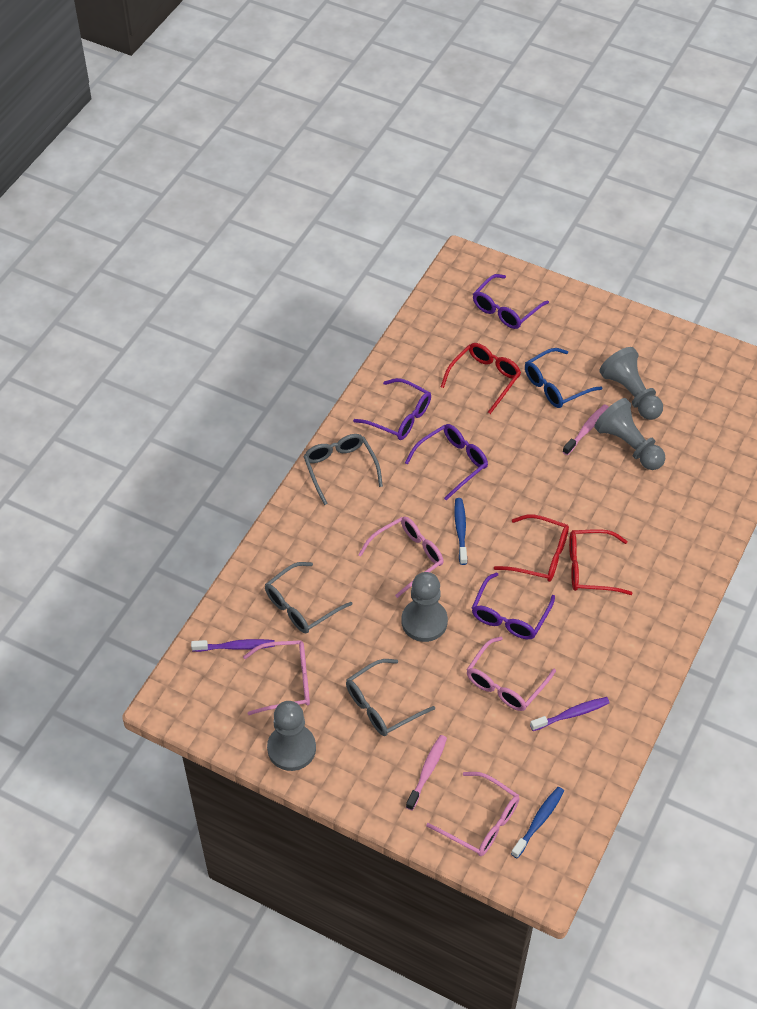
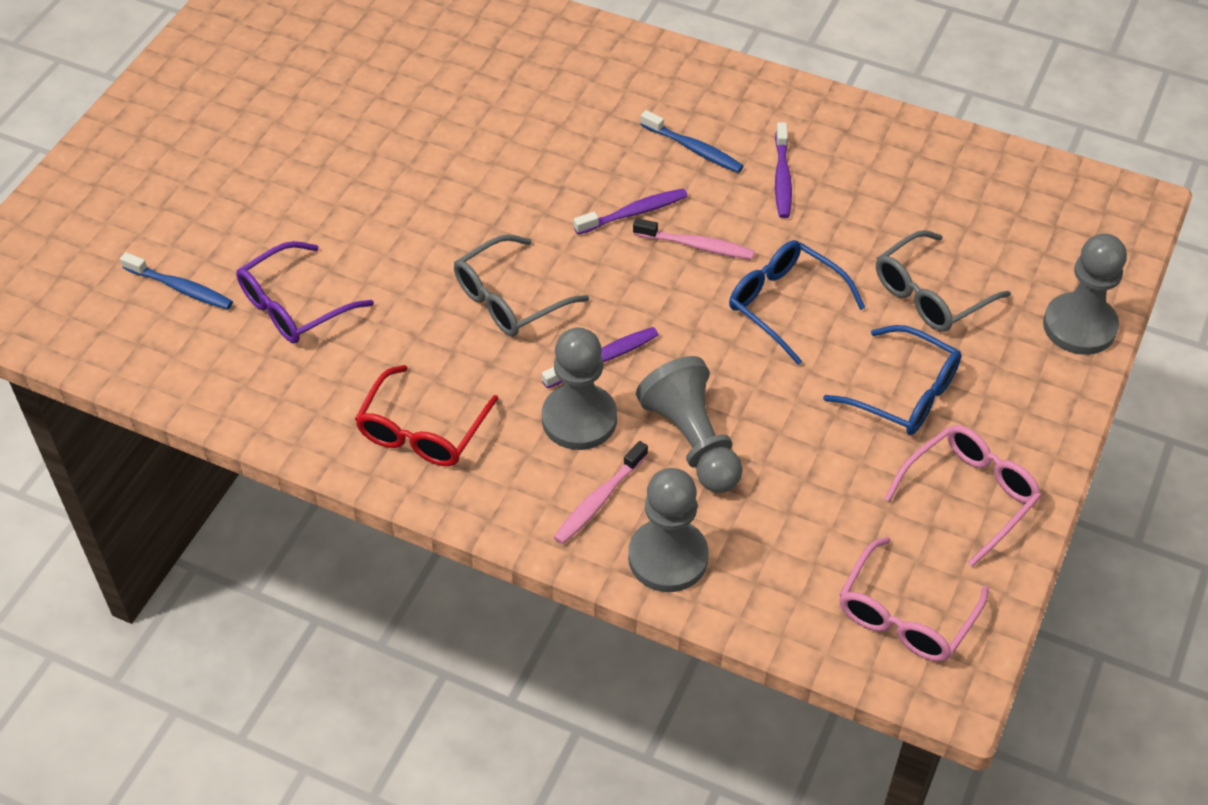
blue glasses: [525,348,602,408] = 1 -> [729,240,865,365] [823,325,962,435] = 2
grey glasses: [265,562,352,633] [303,434,383,505] [346,659,435,736] = 3 -> [454,235,589,336] [876,230,1011,332] = 2
pink glasses: [243,640,310,715] [358,516,444,598] [426,772,520,856] [466,637,556,711] = 4 -> [839,537,989,662] [884,425,1041,567] = 2
purple glasses: [353,378,431,440] [405,424,488,501] [472,572,555,639] [473,274,549,329] = 4 -> [236,241,374,343] = 1
purple toothbrush: [191,639,275,652] [530,697,610,731] = 2 -> [542,327,659,389] [574,189,688,235] [775,122,792,218] = 3
red glasses: [441,343,521,414] [494,514,569,582] [569,529,633,595] = 3 -> [355,365,499,466] = 1

